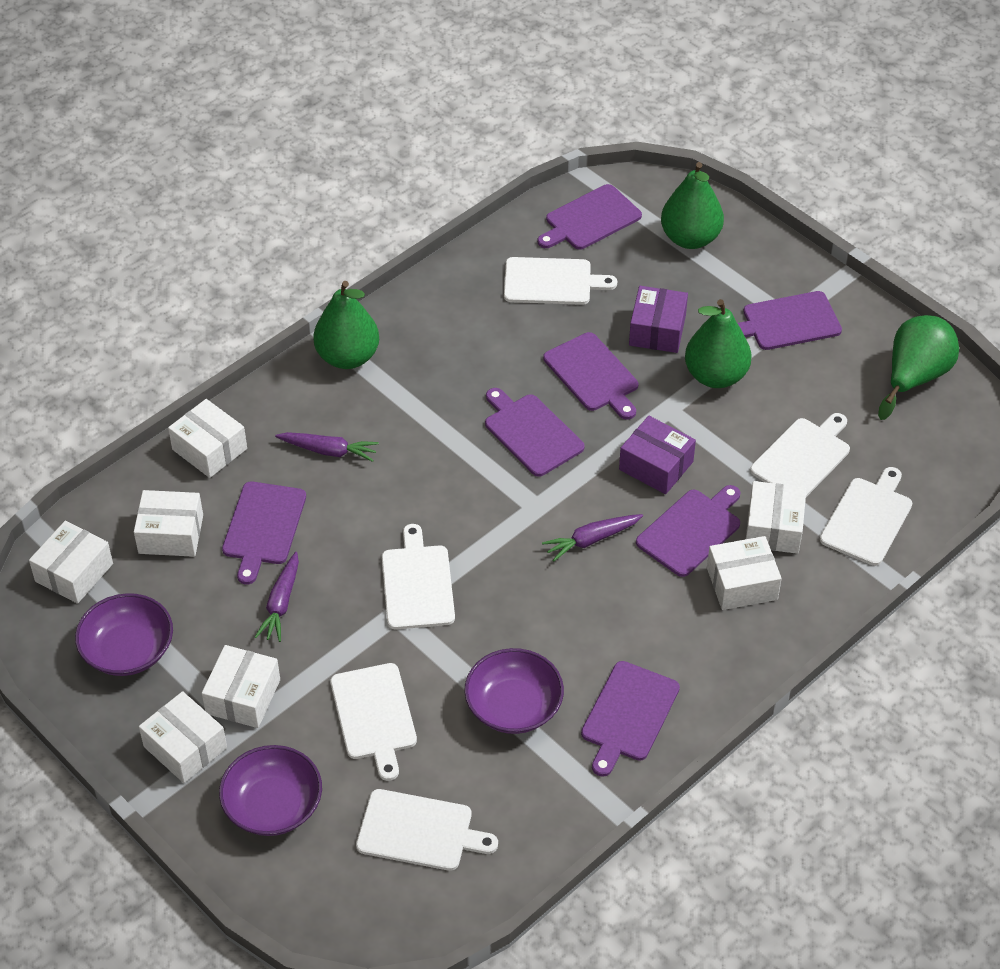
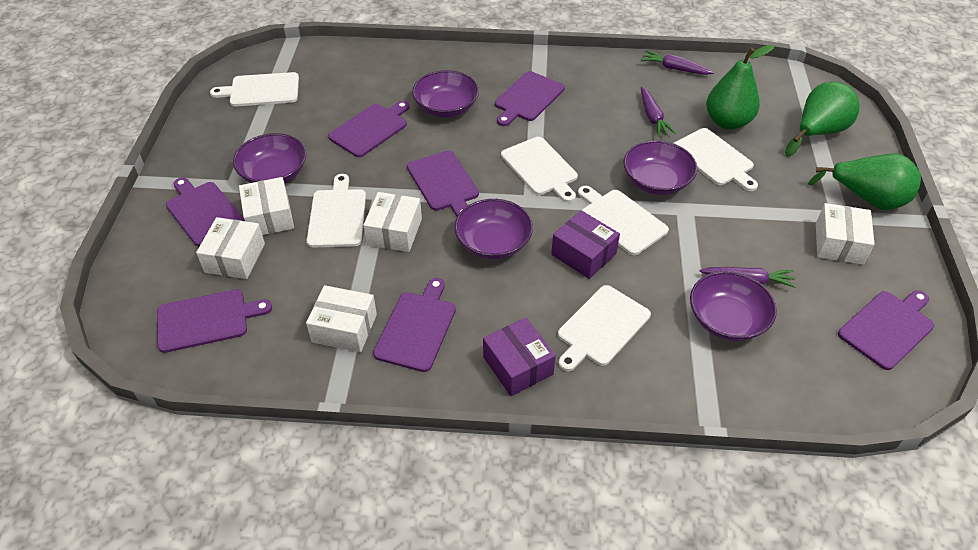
green pear: [313,281,379,369] [661,162,724,249] [685,299,752,388] [878,315,959,420] = 4 -> [706,45,774,130] [785,82,860,156] [808,153,921,210] = 3
purple bowl: [75,593,173,676] [219,745,322,836] [464,648,564,734] = 3 -> [233,133,307,183] [412,70,479,117] [455,199,533,259] [624,140,697,195] [690,271,777,341] = 5
white box: [29,521,113,604] [134,490,203,557] [139,691,227,783] [168,399,247,478] [202,645,280,728] [707,536,782,610] [746,481,806,554] = 7 -> [196,217,265,279] [239,177,294,235] [306,285,377,352] [364,192,422,252] [816,203,875,265] = 5

